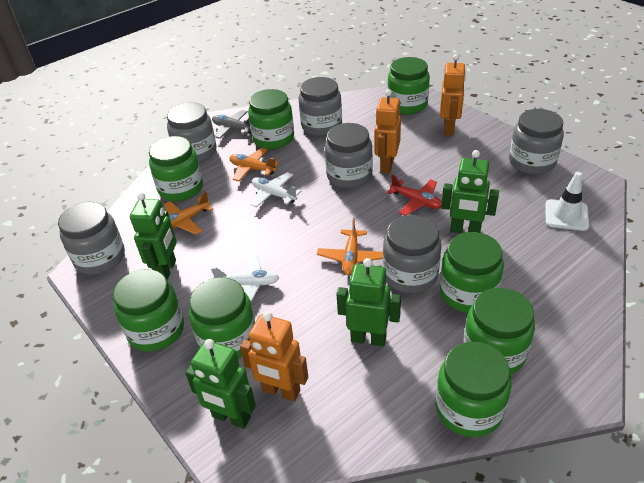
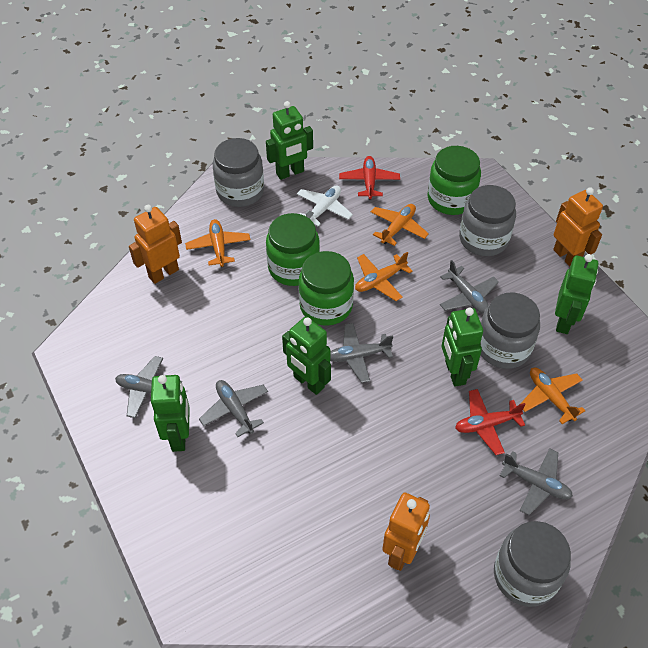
green jar: [113,269,184,352] [149,136,203,201] [189,277,255,358] [248,89,294,149] [387,57,430,115] [436,342,512,437] [440,232,504,313] [463,288,535,375] = 8 -> [266,213,320,286] [299,251,354,326] [427,146,481,215] = 3
green robot: [130,192,177,280] [185,339,256,429] [336,258,401,347] [441,150,499,234] = 4 -> [151,375,190,452] [266,101,313,180] [282,317,331,395] [442,308,483,387] [555,254,599,334] = 5
grey jar: [58,202,125,275] [167,103,216,163] [299,77,342,136] [325,123,373,188] [383,215,441,293] [509,109,564,175] = 6 -> [213,138,264,207] [459,185,516,256] [480,292,540,369] [494,521,571,607] = 4
grey plane: [212,110,251,139] = 1 -> [115,356,182,418] [199,380,268,437] [330,323,393,383] [440,260,499,314] [500,448,573,515] = 5
orange plane: [164,192,213,235] [229,148,279,181] [317,218,383,275] = 3 -> [185,219,250,267] [355,252,413,301] [371,204,429,246] [520,368,586,424] = 4
red plane: [387,175,442,216] = 1 -> [339,156,400,200] [455,389,526,455] = 2
white plane: [211,254,279,302] [250,172,302,208] = 2 -> [297,186,353,227] = 1
white traffic cone: [545,172,589,231] = 1 -> none = 0

